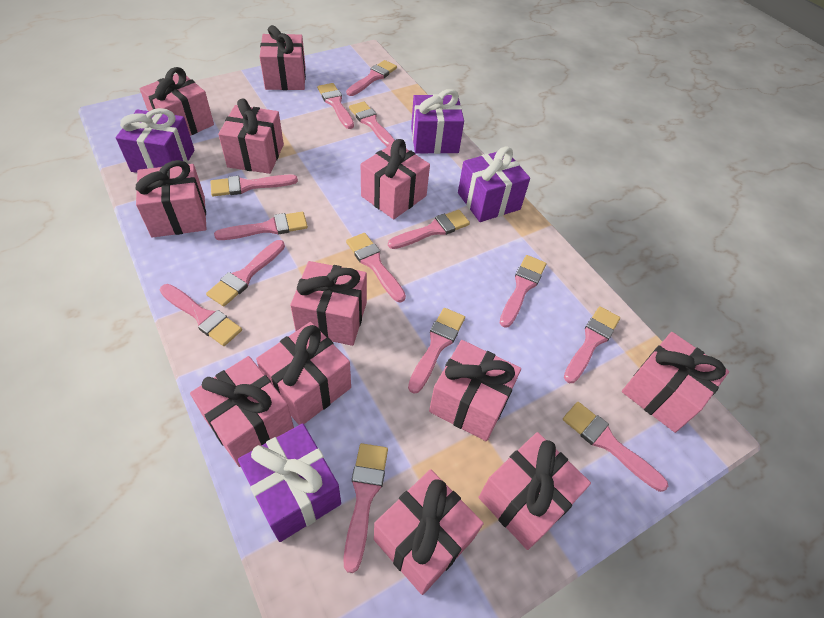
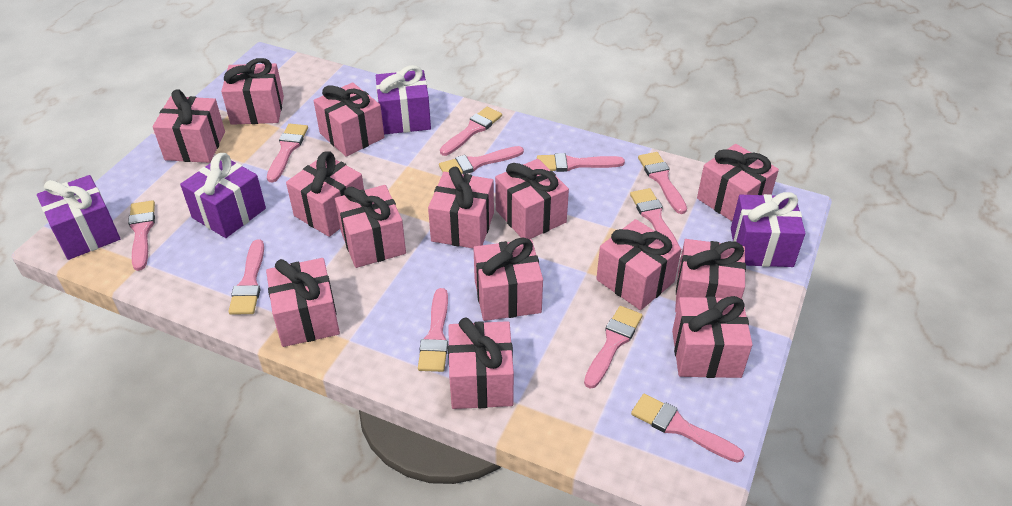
pink brush: [160,284,242,346] [206,240,285,307] [210,175,298,196] [214,212,308,240] [317,83,354,129] [343,443,388,573] [346,60,397,96] [346,233,406,302] [349,101,395,147] [388,210,470,249] [408,308,465,394] [500,255,546,328] [563,402,668,492] [564,306,620,383] = 14 -> [128,200,155,271] [228,239,264,315] [267,124,308,182] [418,288,448,372] [439,146,524,174] [440,107,502,156] [537,153,625,172] [584,306,642,388] [630,188,680,247] [631,394,744,463] [638,152,687,214] = 11
pink gift: [136,160,206,238] [140,67,214,136] [190,356,294,467] [218,98,284,174] [256,322,351,425] [259,25,306,90] [290,261,367,346] [361,139,430,219] [374,469,484,595] [429,340,521,441] [479,432,591,550] [622,332,729,433] = 12 -> [153,89,225,163] [221,58,284,125] [266,258,340,347] [286,151,364,237] [314,82,384,157] [335,185,406,268] [428,167,494,248] [448,318,514,409] [473,237,543,321] [495,159,569,239] [596,219,681,310] [672,296,753,378] [675,239,746,312] [697,144,779,221] = 14

